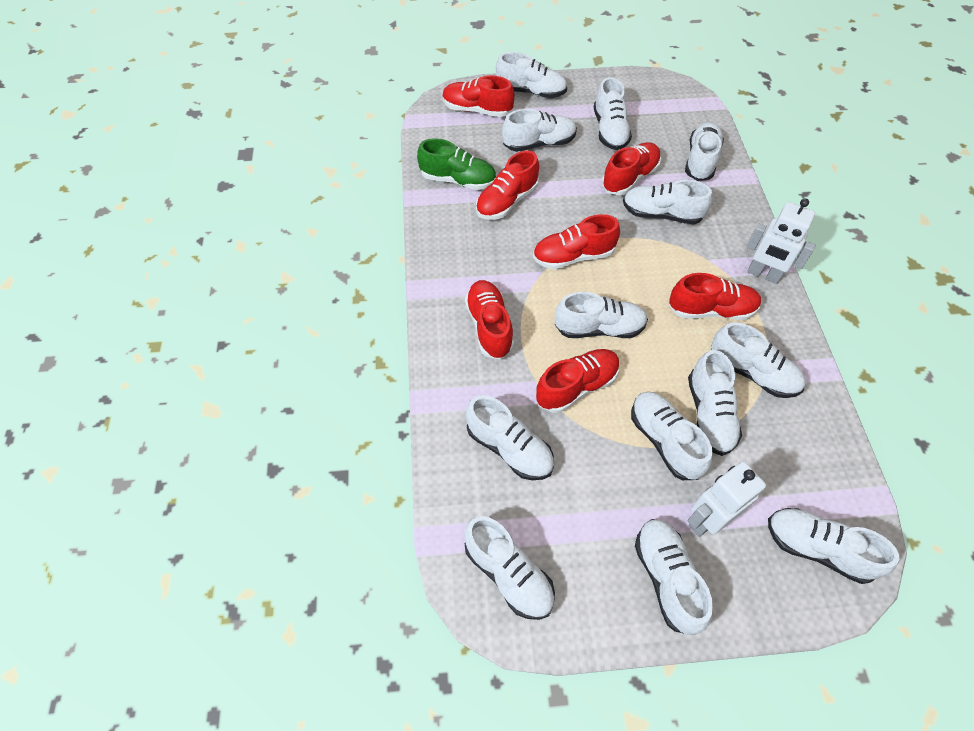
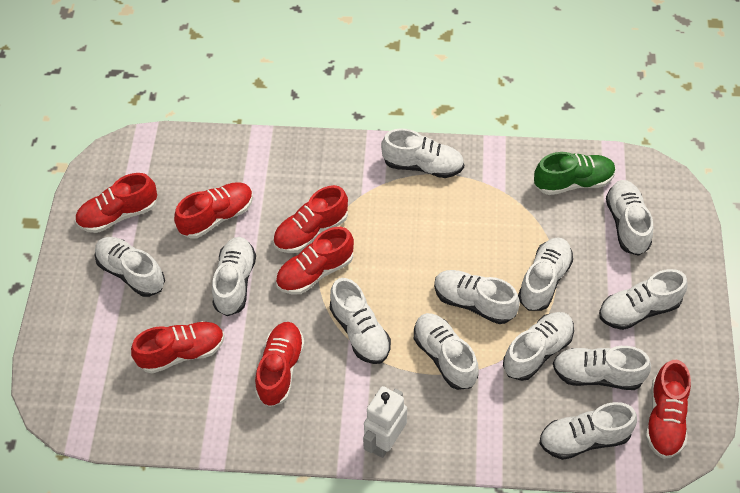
white robot: [688,462,766,537] [746,198,816,284] = 2 -> [363,386,407,458] = 1
white shoe: [464,516,555,620] [466,395,554,480] [496,52,567,98] [502,109,577,152] [555,292,648,338] [594,77,632,150] [623,180,712,224] [631,391,713,480] [635,519,713,635] [685,122,724,181] [688,350,742,456] [711,323,806,398] [768,508,900,584] = 13 -> [94,237,165,297] [212,237,256,316] [330,278,391,364] [381,129,464,178] [414,313,479,390] [434,270,520,324] [503,312,574,381] [518,237,573,311] [539,402,637,460] [553,346,651,390] [599,269,688,330] [606,180,653,256] = 12

